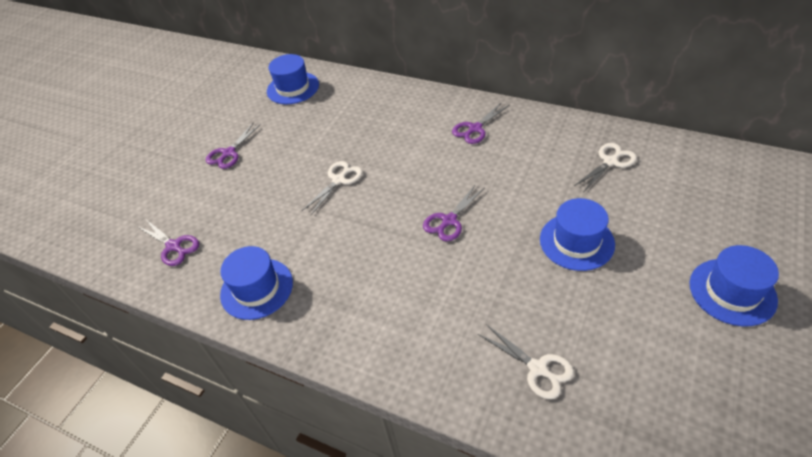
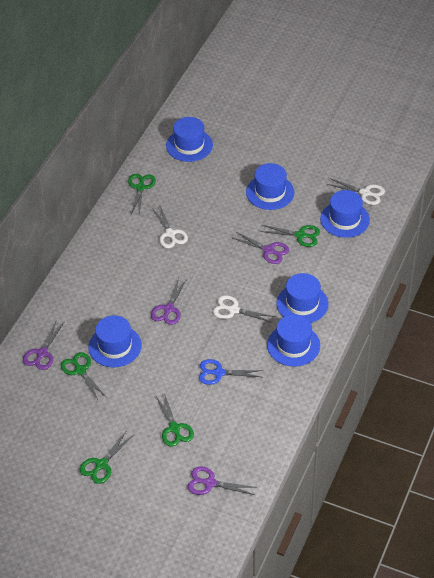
blue hat: [220,246,293,320] [267,54,319,104] [540,198,615,271] [689,245,779,326] = 4 -> [88,315,142,367] [166,117,213,162] [246,163,295,210] [267,314,320,367] [277,273,328,323] [320,190,370,238] = 6
blue scissors: none = 0 -> [199,359,263,385] = 1
green scissors: none = 0 -> [61,352,107,400] [80,432,133,484] [128,174,156,215] [156,393,194,447] [260,225,320,247] = 5

